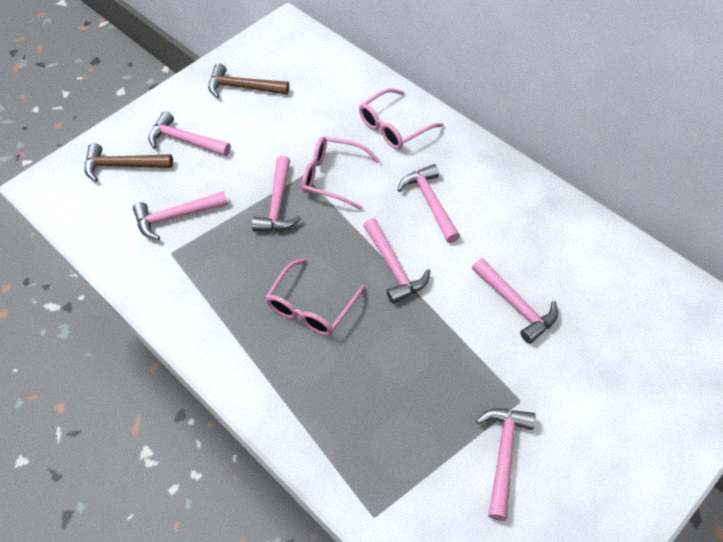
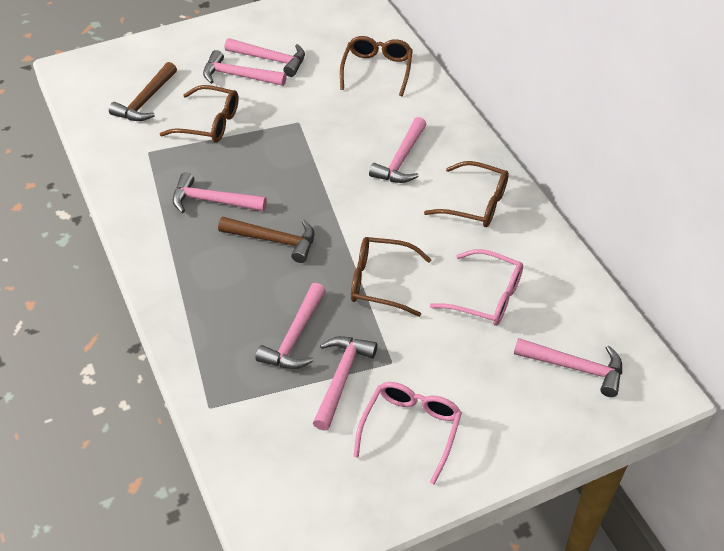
brown glasses: none = 0 -> [160,85,239,142] [340,36,413,96] [351,237,432,317] [424,161,509,227] = 4
pink glasses: [265,258,365,336] [302,136,381,210] [359,88,443,149] = 3 -> [353,382,462,485] [430,249,523,326] = 2

